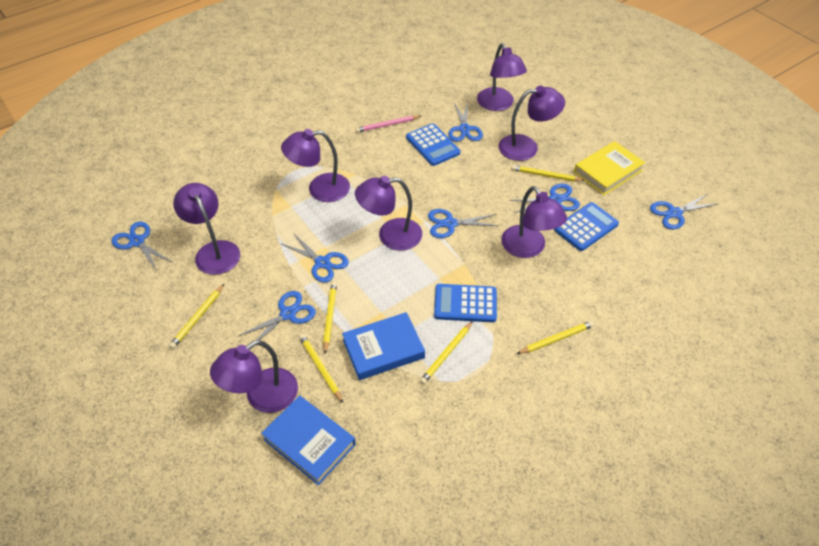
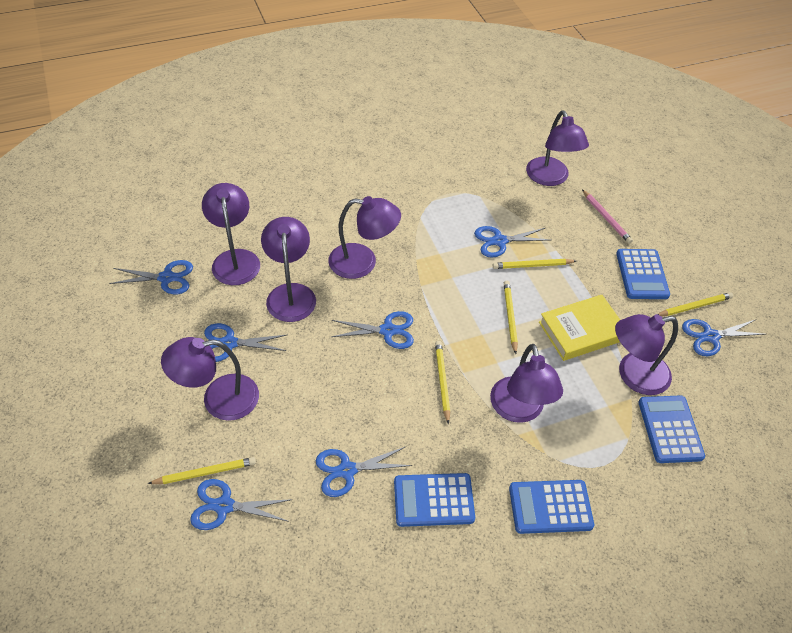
blue book: [261,395,356,485] [342,312,425,380] = 2 -> none = 0
blue calculator: [406,123,460,166] [434,284,497,322] [554,202,619,251] = 3 -> [394,473,475,527] [509,480,594,534] [616,249,670,299] [638,395,705,463] = 4
yellow pencil: [169,284,224,349] [299,334,343,403] [323,281,337,353] [420,321,473,384] [511,165,585,181] [517,321,594,354] = 6 -> [147,457,256,484] [435,341,450,424] [493,259,576,269] [504,281,518,354] [658,292,733,316] = 5

